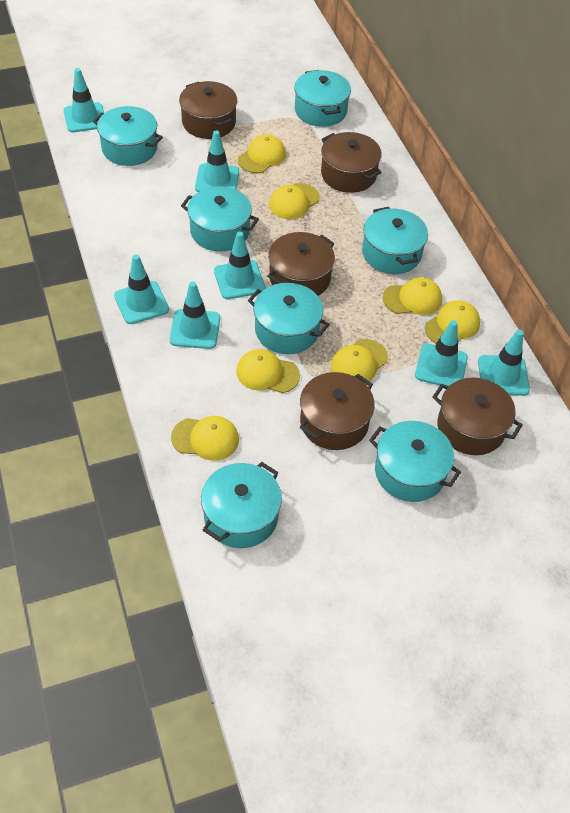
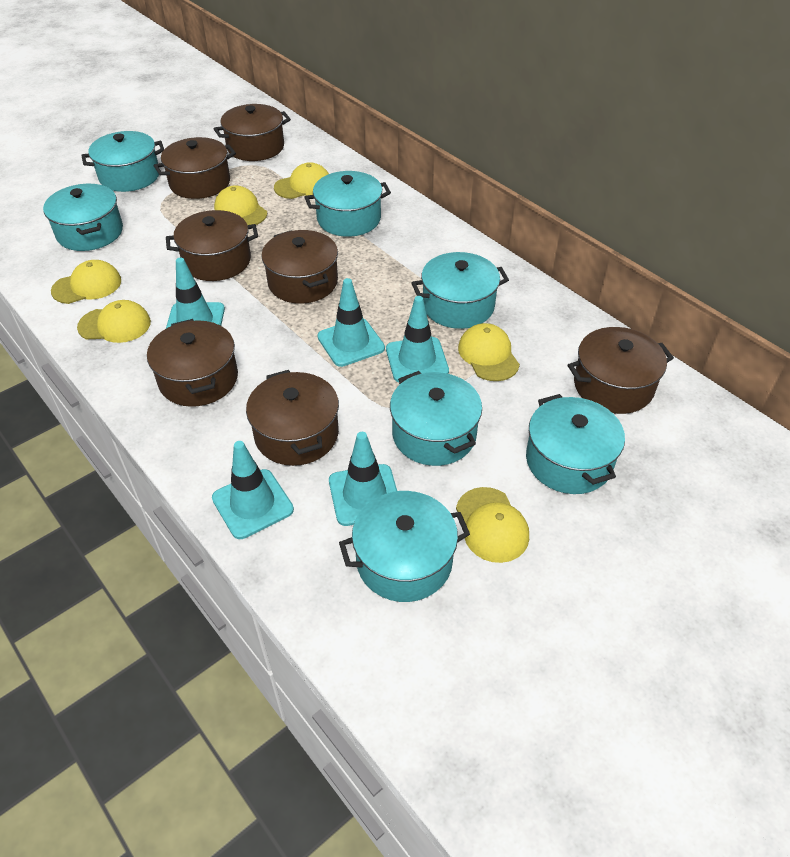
brown pot: [179,81,237,139] [267,232,335,296] [300,372,375,450] [321,132,382,193] [432,377,523,455] = 5 -> [147,319,238,407] [154,137,236,199] [166,210,258,281] [214,104,291,161] [246,370,339,466] [261,230,338,304] [568,327,674,414] = 7
turquoise traffic cone: [63,68,104,132] [114,254,169,324] [170,282,220,349] [195,131,239,192] [214,232,265,299] [415,320,468,386] [478,330,530,396] = 7 -> [166,258,225,328] [212,441,294,539] [317,278,385,367] [329,432,397,526] [386,296,449,382] = 5
yellow cap: [171,416,239,461] [236,349,300,393] [238,135,286,173] [269,183,320,219] [331,339,388,381] [383,277,442,315] [425,300,480,343] = 7 -> [51,260,121,304] [77,300,151,343] [214,185,267,225] [274,162,329,199] [456,487,529,563] [458,323,520,381] = 6

